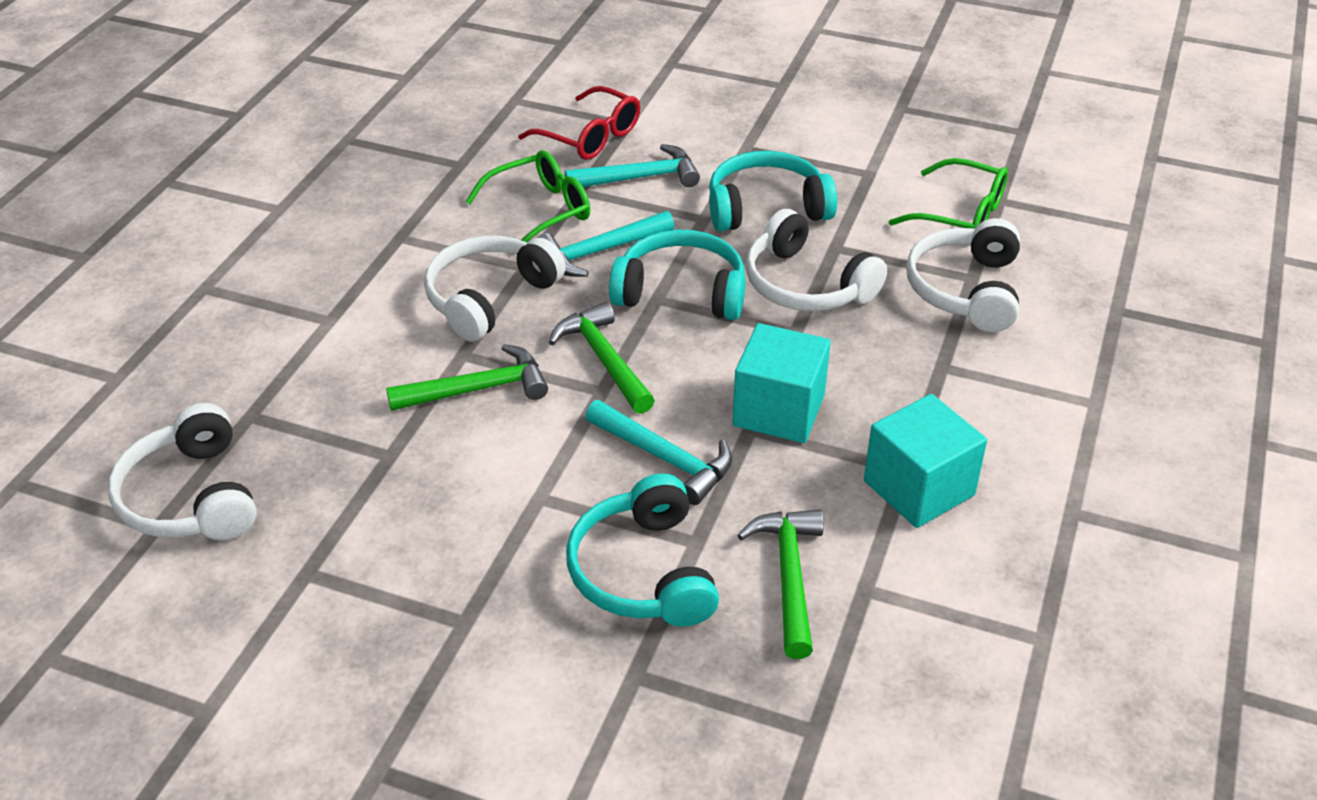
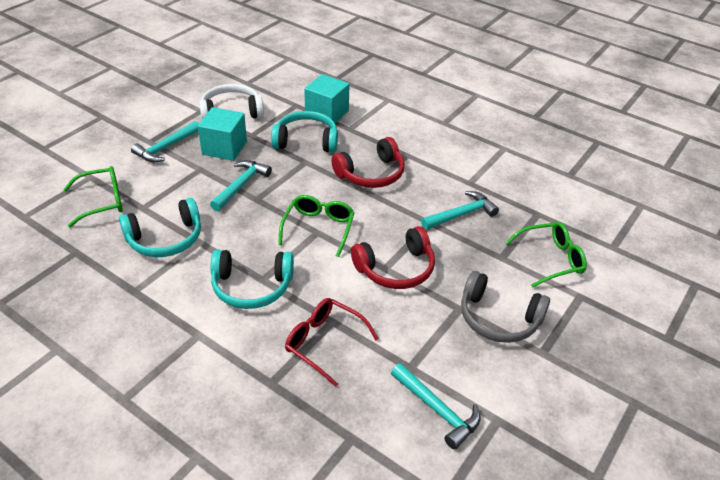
green glasses: [465,150,590,242] [889,158,1008,229] = 2 -> [63,166,123,227] [278,195,355,257] [506,222,587,288] = 3
green hammer: [386,344,548,411] [549,302,655,414] [737,510,824,659] = 3 -> none = 0
grey headphones: none = 0 -> [461,271,550,343] = 1
red headphones: none = 0 -> [331,137,405,188] [351,226,435,289] = 2
turquoise hammer: [537,211,674,277] [565,144,700,187] [585,400,732,505] = 3 -> [131,121,199,162] [210,160,272,211] [391,363,480,450] [421,191,499,230] = 4
white headphones: [108,403,257,540] [424,236,566,342] [746,209,888,311] [906,218,1020,332] = 4 -> [199,84,264,120] = 1

